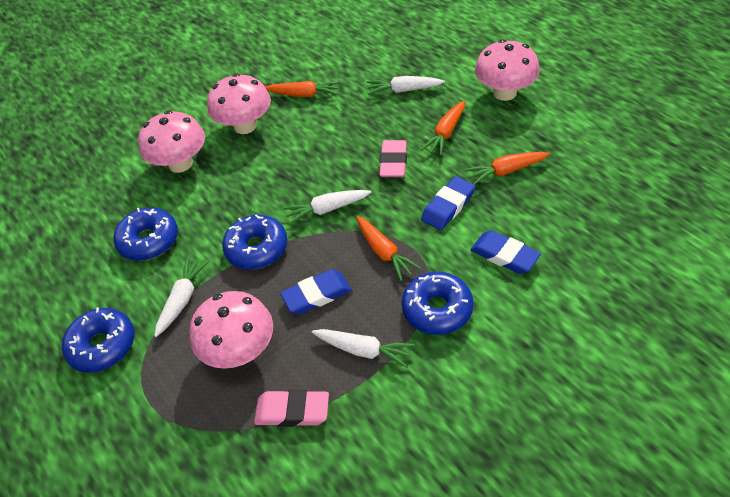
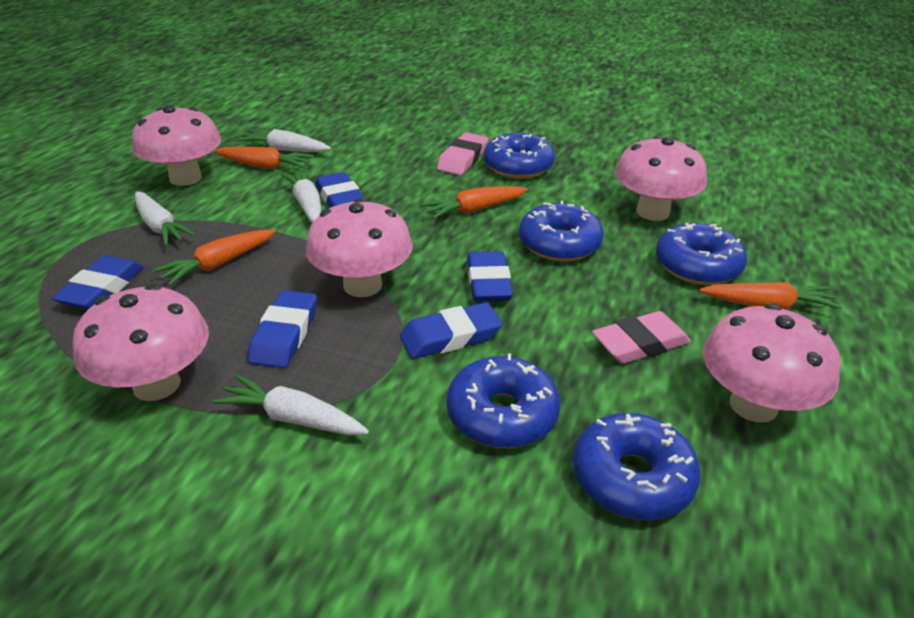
blue donut: [62,307,134,372] [114,208,178,261] [222,214,288,270] [401,271,474,335] = 4 -> [447,353,561,448] [484,133,555,179] [519,201,604,262] [573,413,701,520] [656,223,747,285] = 5
blue eraser: [280,269,352,314] [421,176,475,230] [470,230,541,274] = 3 -> [52,256,144,309] [248,290,317,368] [315,172,365,208] [400,302,502,359] [467,251,513,301] = 5
pink mushroom: [138,111,205,173] [189,291,273,369] [207,74,271,134] [475,40,540,101] = 4 -> [72,284,209,401] [132,105,221,186] [306,198,413,297] [615,136,707,221] [703,304,841,423] = 5

